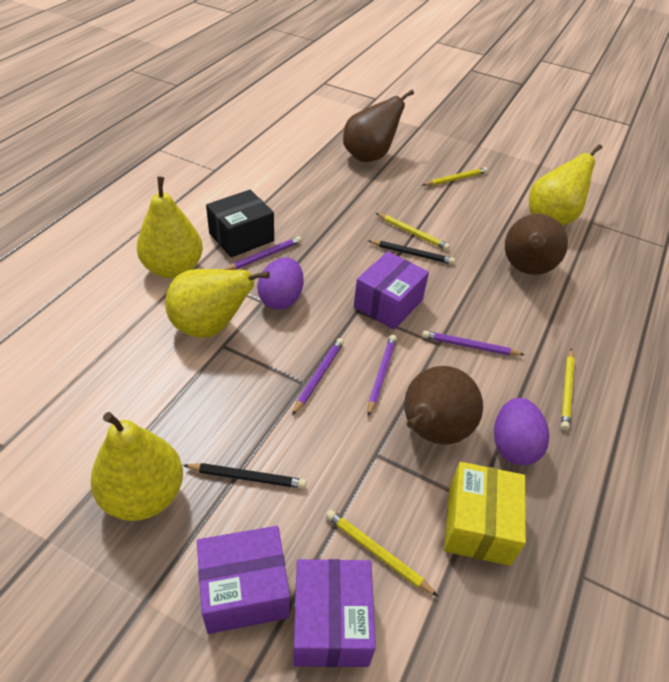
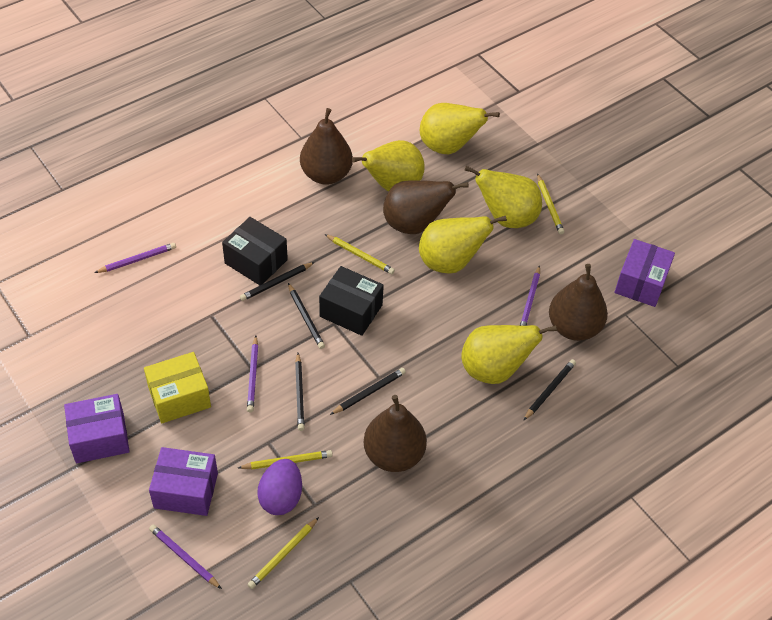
black box: [206,190,274,258] = 1 -> [222,217,288,285] [319,266,384,336] = 2
black pencil: [183,463,306,489] [369,240,455,265] = 2 -> [240,262,315,301] [288,283,325,349] [295,353,305,431] [330,368,406,415] [523,359,576,421] = 5
brown pear: [343,90,414,162] [404,366,483,445] [505,214,568,275] = 3 -> [300,108,353,185] [364,395,427,472] [383,180,469,234] [549,264,608,341] = 4
purple egg: [257,258,304,310] [494,398,549,465] = 2 -> [257,459,302,515] = 1
yellow pear: [90,412,183,521] [137,176,203,278] [165,269,270,338] [529,144,602,226] = 4 -> [352,140,425,191] [419,216,507,273] [420,103,500,155] [461,325,557,384] [464,166,542,228] = 5

